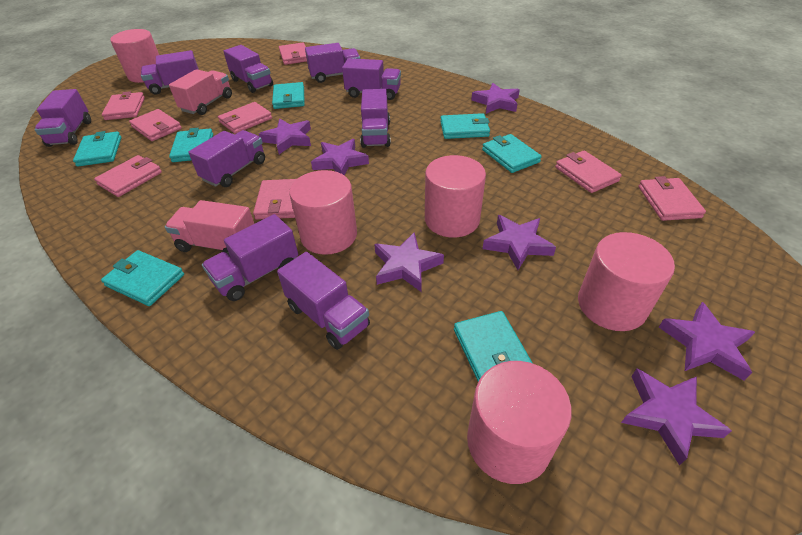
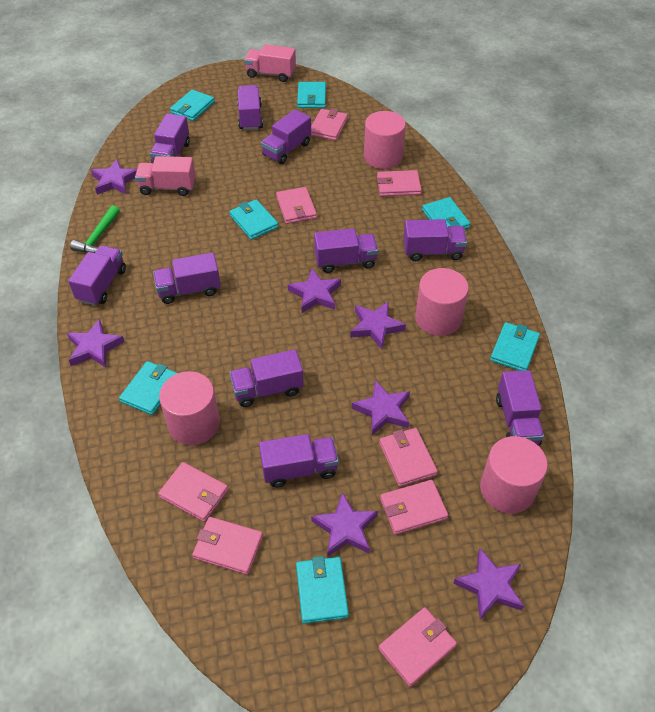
green hammer: none = 0 -> [70,205,120,253] = 1
pink cylinder: [110,29,159,83] [289,170,357,255] [425,155,486,238] [467,361,572,484] [578,232,675,331] = 5 -> [159,371,220,445] [364,111,406,169] [415,268,469,336] [480,436,548,514] = 4
purple truck: [35,89,91,147] [141,50,199,95] [188,130,265,187] [202,214,298,301] [223,45,273,93] [277,252,370,350] [305,43,360,83] [342,58,401,100] [360,89,391,148] = 9 -> [68,246,126,306] [150,113,190,163] [153,252,221,304] [229,349,304,407] [237,85,263,130] [259,434,339,488] [261,109,311,164] [314,228,378,273] [403,219,467,261] [496,370,544,446] = 10

